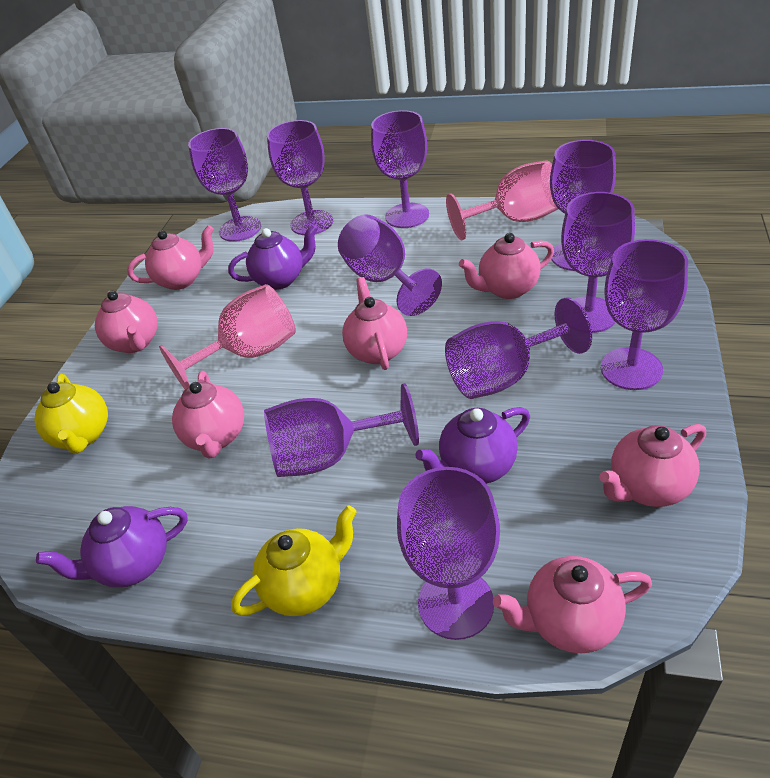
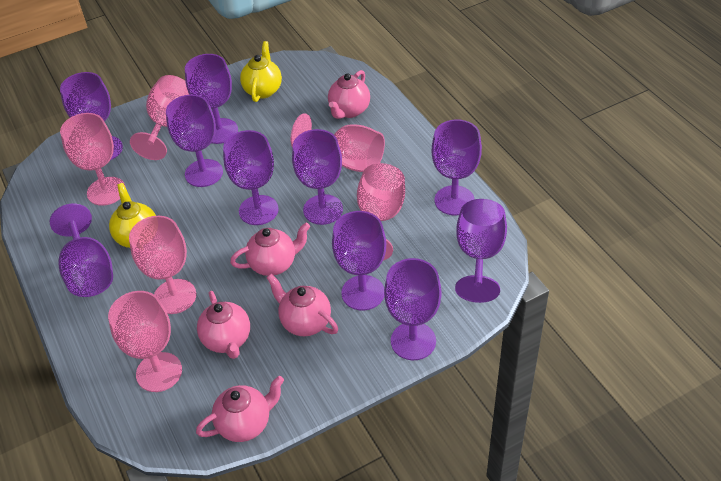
pink goblet: [159,284,296,389] [446,161,558,240] = 2 -> [60,113,126,206] [108,291,182,392] [129,216,196,314] [130,75,189,160] [291,113,385,172] [357,163,405,261] = 6
pink teapot: [95,291,158,353] [127,225,214,290] [172,371,244,459] [342,277,407,370] [459,233,554,299] [493,556,652,653] [599,424,706,507] = 7 -> [196,376,284,442] [197,291,250,359] [230,223,310,276] [266,274,338,336] [328,70,370,119] = 5
purple teapot: [36,506,188,588] [228,224,318,290] [415,407,530,484] = 3 -> none = 0

